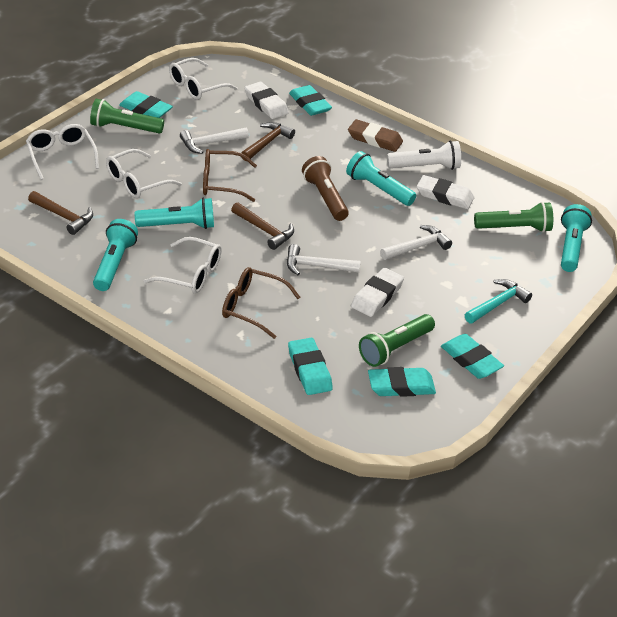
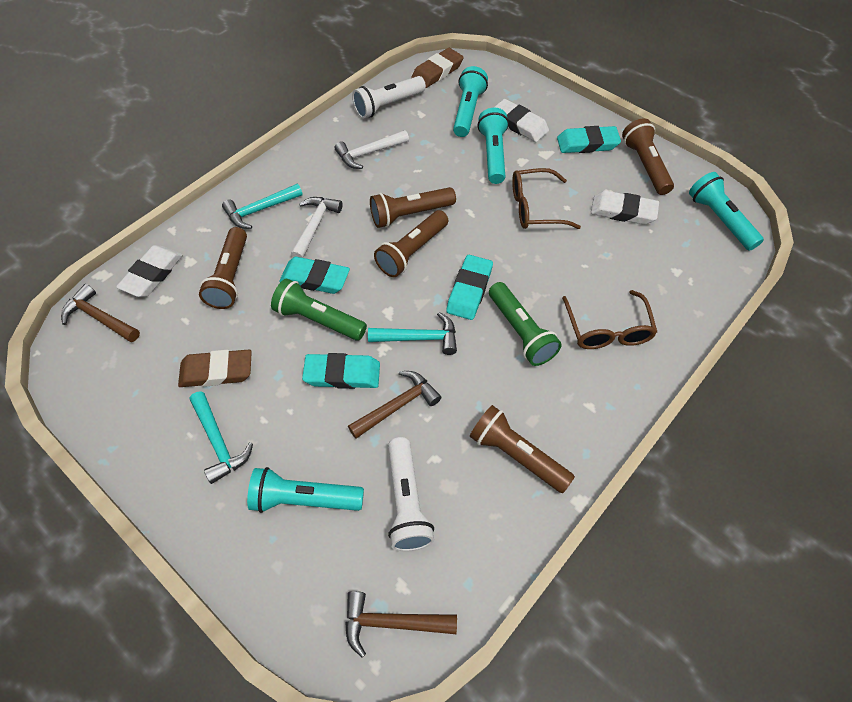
brown eraser: [348,119,403,152] = 1 -> [178,350,252,387] [411,48,464,88] = 2
brown flashlight: [302,156,349,221] = 1 -> [199,227,247,309] [370,187,456,228] [374,210,448,277] [470,405,575,493] [622,118,674,195] = 5
green flashlight: [90,99,164,133] [359,314,435,367] [474,202,553,232] = 3 -> [271,279,367,341] [489,282,562,366] = 2
turquoise eraser: [119,91,173,118] [288,338,333,395] [289,85,332,116] [368,367,436,397] [441,334,504,379] = 5 -> [279,257,350,294] [302,353,380,389] [446,255,493,320] [557,126,621,153] = 4
turquoise hammer: [465,279,532,323] = 1 -> [190,391,253,484] [222,184,303,229] [368,312,457,355] = 3
white flashlight: [387,141,461,170] = 1 -> [352,76,426,119] [388,437,434,552] = 2
white glasses: [26,124,99,180] [106,149,182,198] [144,237,222,294] [169,58,238,100] = 4 -> none = 0
white hammer: [180,127,249,154] [287,244,361,275] [380,225,452,260] = 3 -> [291,197,342,258] [335,130,409,169] = 2

